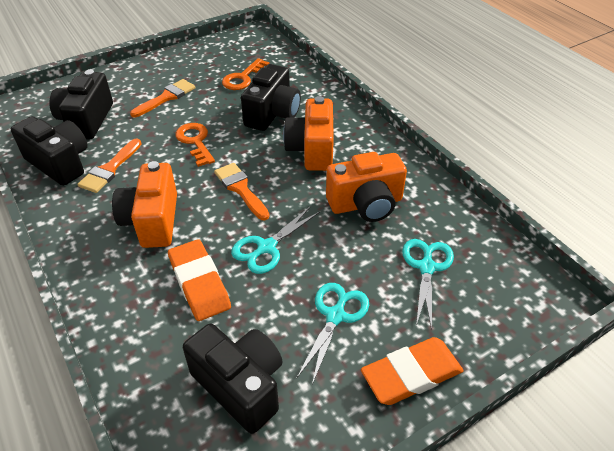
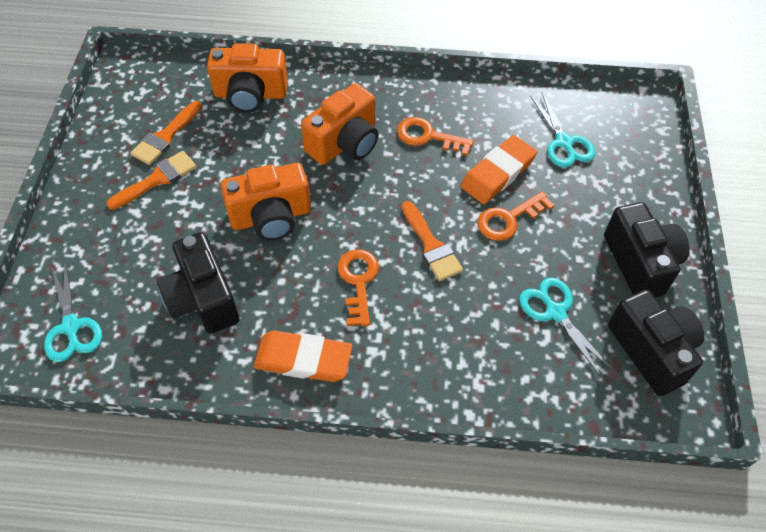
black camera: [11,116,88,186] [49,70,113,140] [183,323,283,434] [241,64,301,131] = 4 -> [157,232,239,334] [604,202,689,297] [608,290,705,396] = 3
orange key: [176,123,215,167] [222,58,270,90] = 2 -> [337,249,379,326] [397,117,474,156] [477,191,555,241] = 3

